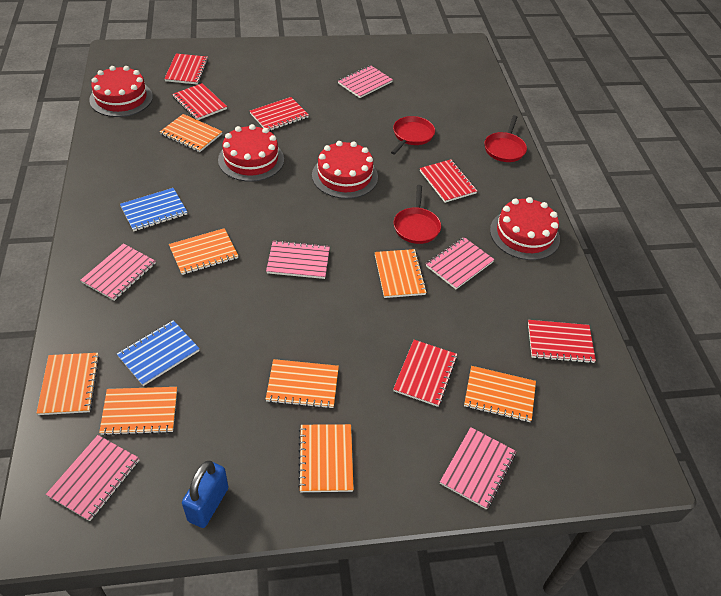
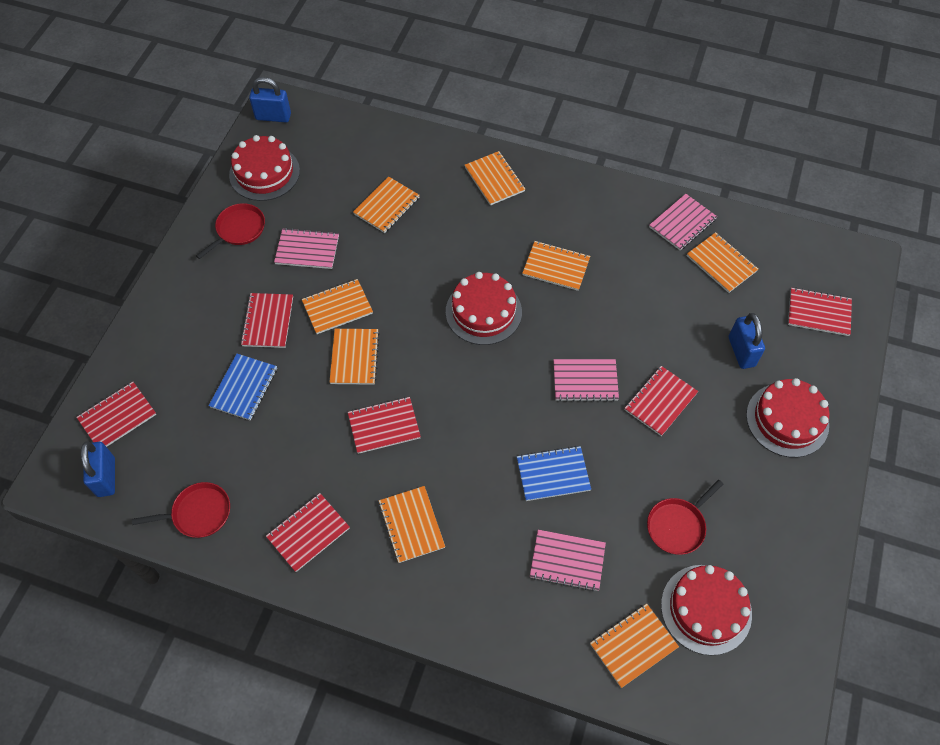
blue padlock: [182,460,228,528] = 1 -> [81,441,115,497] [249,77,291,122] [729,313,765,369] = 3
pink notebook: [46,435,139,521] [81,244,156,301] [266,240,330,279] [338,65,393,98] [426,237,495,289] [440,427,516,510] = 6 -> [274,228,339,269] [530,530,606,592] [554,359,619,402] [649,194,717,250] = 4

